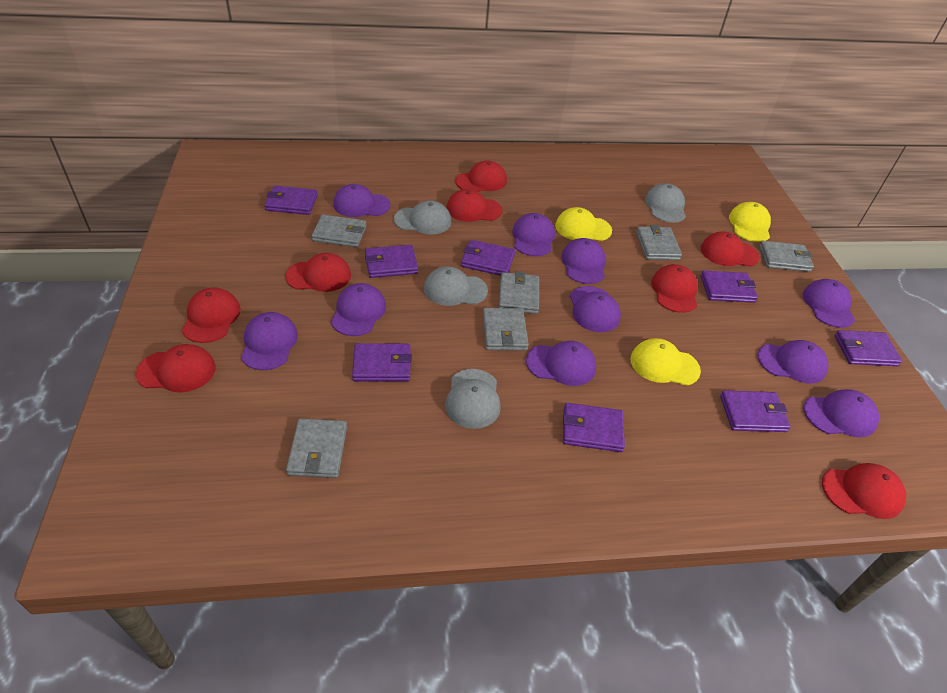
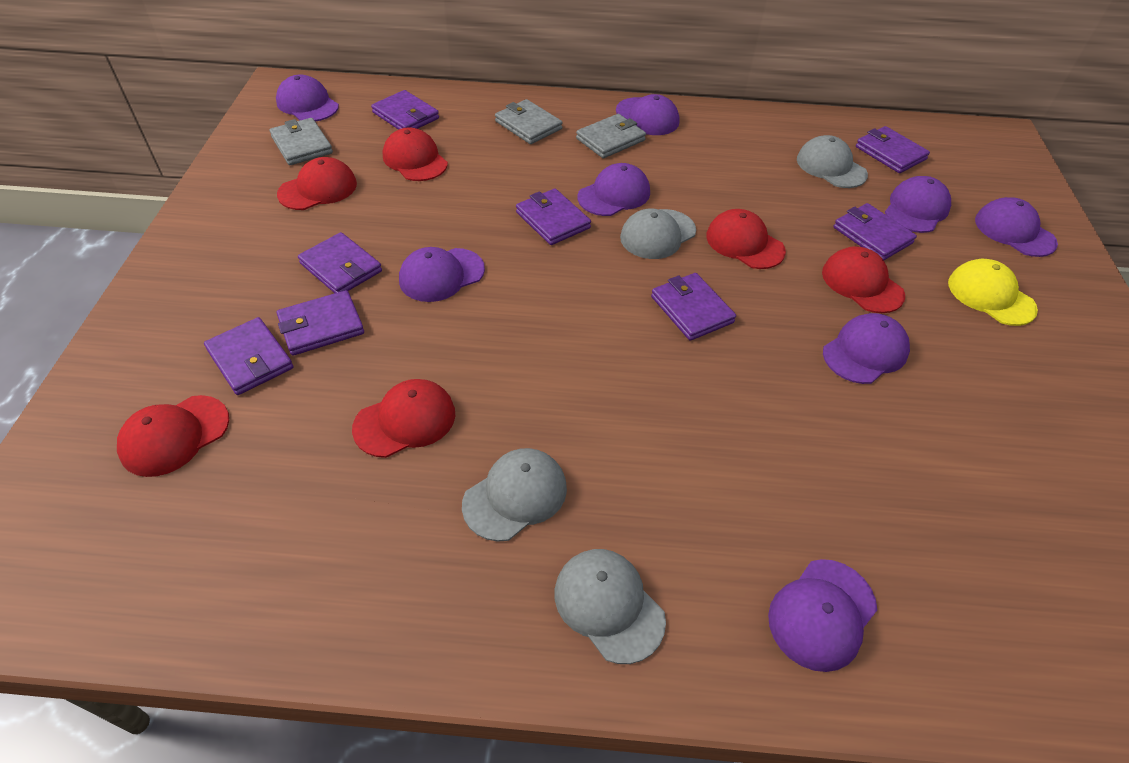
grey wallet: [286,418,347,478] [312,214,367,247] [483,308,529,351] [498,271,539,314] [636,225,682,260] [759,241,814,272] = 6 -> [269,118,333,165] [495,99,563,144] [576,114,646,158] = 3
purple cap: [241,312,298,370] [331,283,386,336] [333,184,391,217] [512,213,555,256] [526,341,596,386] [561,238,606,284] [570,286,621,332] [757,340,828,384] [803,279,855,328] [804,389,879,438] = 10 -> [276,74,339,122] [399,247,485,302] [578,163,650,216] [616,94,679,135] [768,559,877,672] [823,313,910,384] [885,176,951,233] [975,197,1058,257] = 8
red cap: [136,344,216,392] [182,287,241,343] [285,253,351,292] [446,189,503,222] [456,160,507,192] [651,264,698,313] [701,232,760,267] [822,463,906,519] = 8 -> [117,395,229,477] [277,157,357,210] [352,379,455,458] [383,127,448,181] [706,209,786,269] [822,246,905,313] = 6
yellow cap: [555,207,612,241] [630,338,701,386] [729,202,771,242] = 3 -> [948,259,1038,326] = 1

